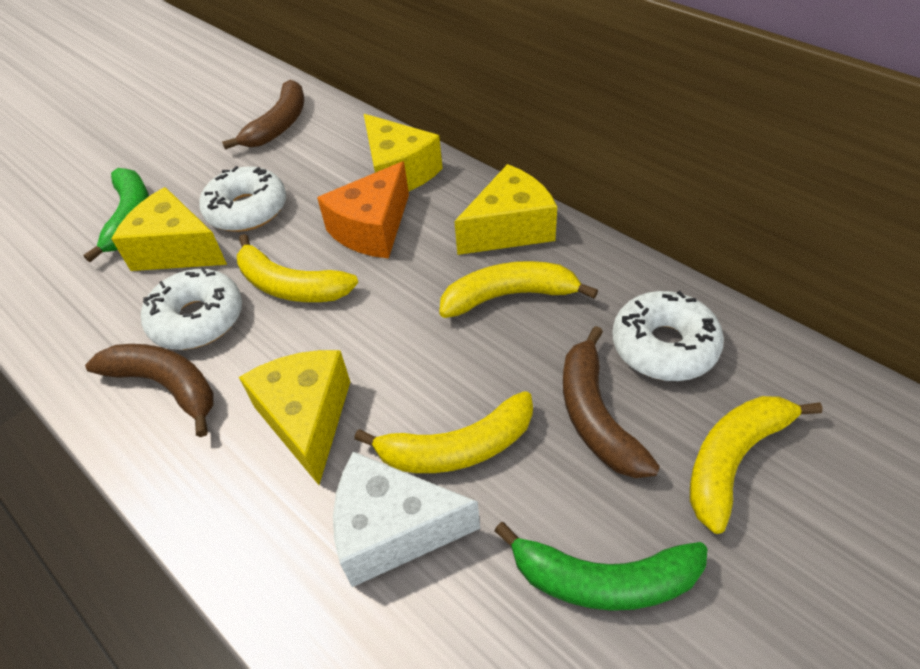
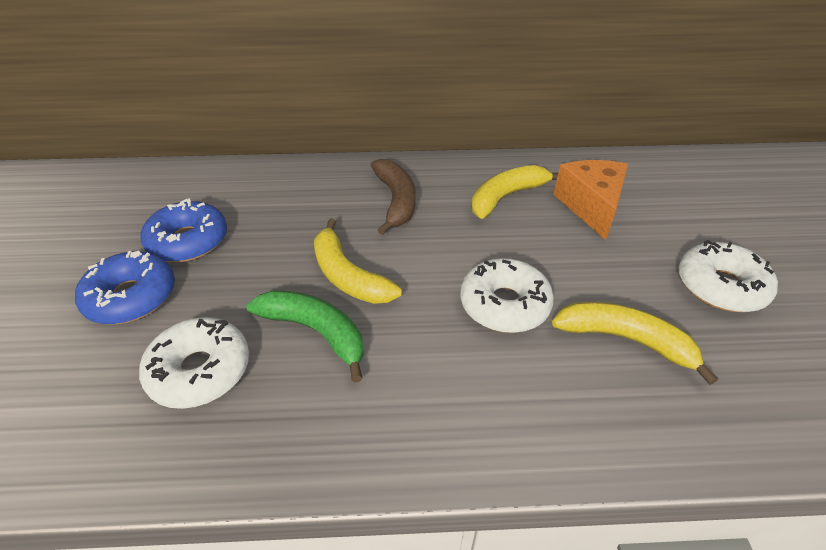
blue donut: none = 0 -> [75,251,175,324] [140,198,227,262] = 2
brown banana: [85,344,214,437] [222,80,304,150] [563,326,660,478] = 3 -> [371,159,416,235] = 1
green banana: [83,168,149,262] [494,522,707,611] = 2 -> [246,290,364,383] = 1
white cheese: [333,452,480,587] = 1 -> none = 0
yellow banana: [237,234,358,302] [354,391,533,473] [439,261,598,318] [690,396,823,534] = 4 -> [314,219,402,304] [471,165,558,219] [552,302,718,385] = 3
yellow cheese: [112,187,227,271] [239,350,350,485] [364,114,443,191] [454,164,557,255] = 4 -> none = 0

